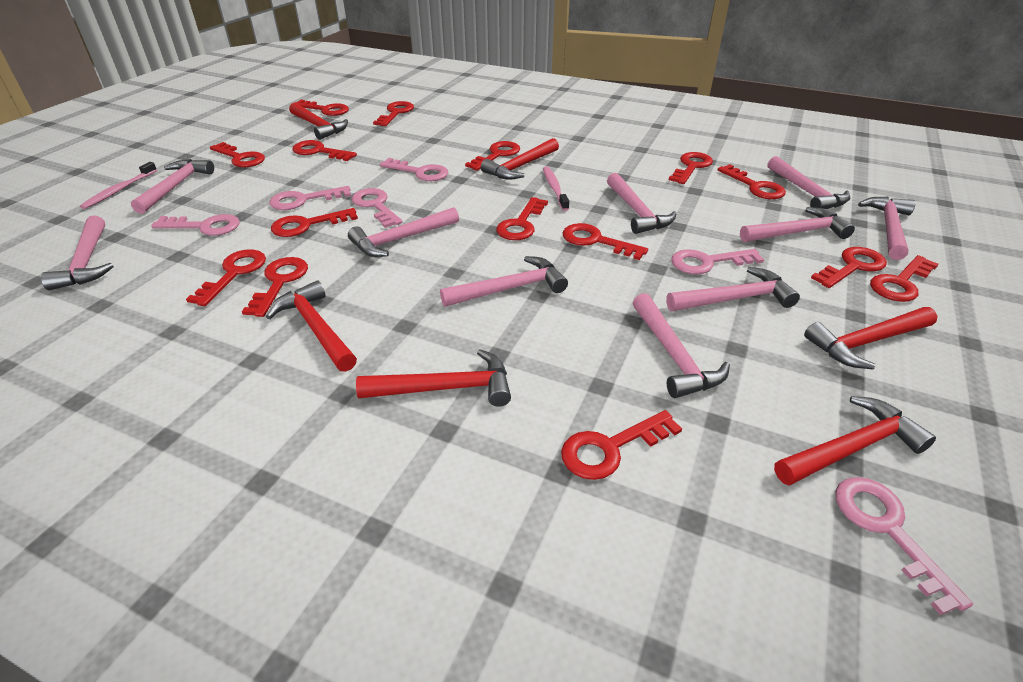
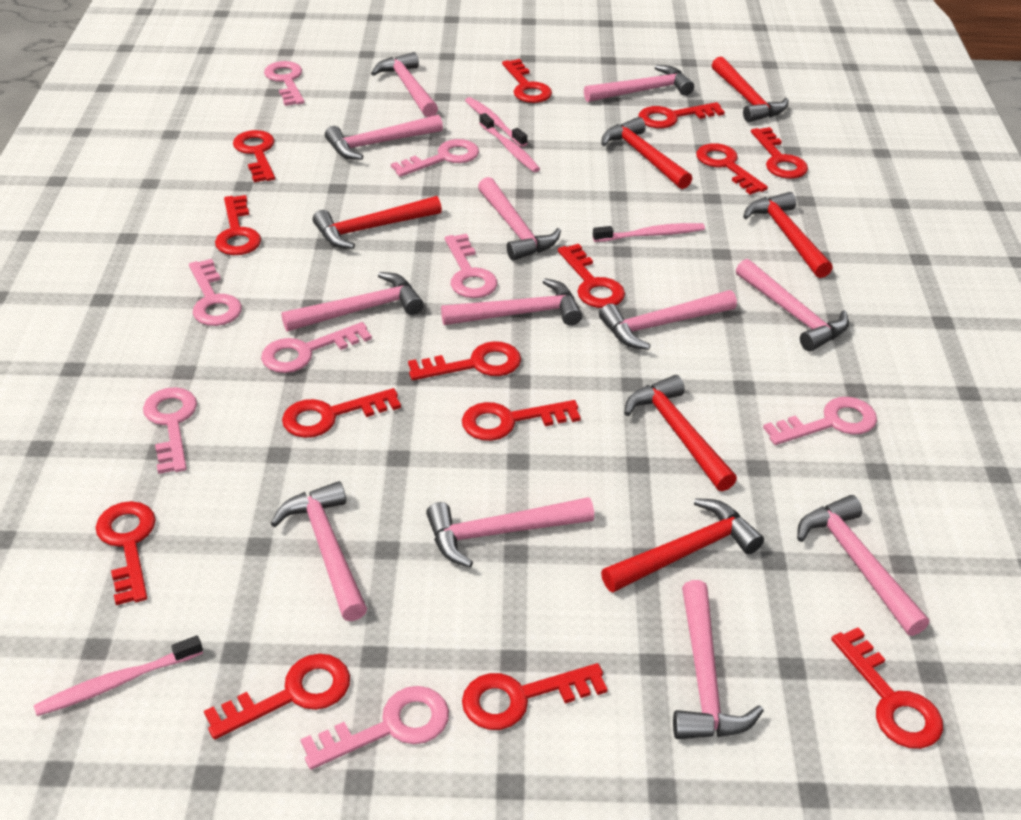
pink hammer: [41,215,114,290] [131,159,214,214] [348,207,459,257] [440,256,568,307] [607,173,677,234] [633,293,730,398] [666,267,800,311] [740,207,855,242] [768,156,850,209] [858,197,916,260] = 10 -> [271,481,367,621] [281,272,424,332] [325,115,443,160] [371,52,438,117] [426,497,594,567] [441,278,582,326] [478,177,561,261] [584,65,694,102] [599,290,737,350] [673,580,764,739] [736,259,849,352] [797,495,929,636] = 12
pink key: [151,214,240,236] [269,186,351,210] [352,188,403,228] [380,158,448,181] [671,249,764,274] [835,477,973,615] = 6 -> [143,387,197,474] [189,259,242,326] [261,322,372,373] [264,61,304,106] [301,686,449,770] [391,139,479,177] [445,234,497,298] [763,397,877,445] = 8
pink toothbrush: [80,162,157,209] [543,166,569,211] = 2 -> [34,636,203,716] [465,97,527,147] [479,113,540,172] [593,223,705,242] = 4
red key: [186,249,266,306] [210,142,265,168] [242,257,308,317] [271,208,358,237] [292,140,357,161] [295,100,349,116] [373,101,414,126] [465,141,520,171] [496,197,548,240] [561,410,682,480] [563,223,648,260] [669,152,713,184] [718,164,786,199] [811,247,887,288] [870,255,938,302] = 15 -> [96,501,156,605] [204,654,350,740] [215,195,261,255] [233,130,275,182] [282,388,401,438] [408,341,521,380] [462,400,581,441] [462,663,608,730] [502,59,552,103] [558,244,625,308] [638,102,725,128] [696,143,768,195] [751,127,808,179] [831,627,943,749] = 14

